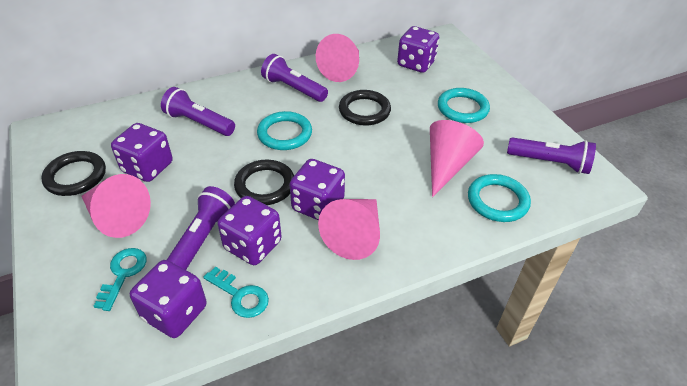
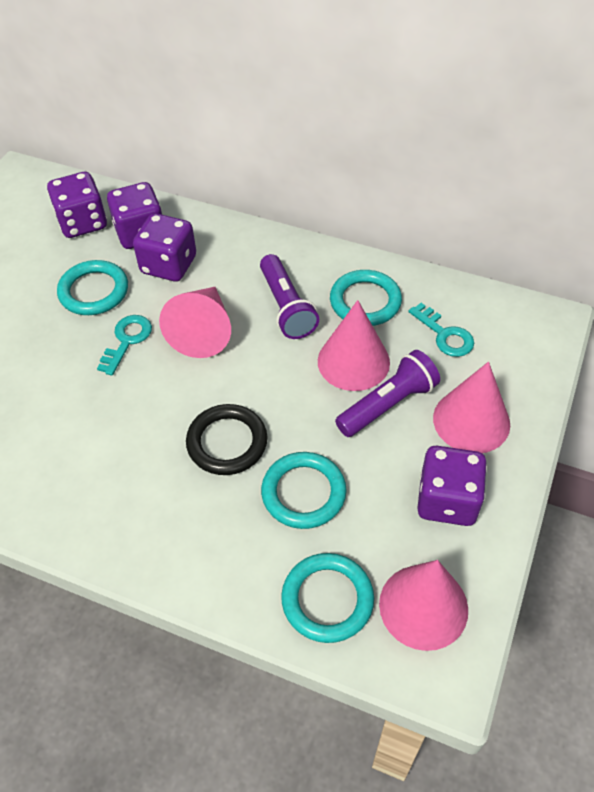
black ring: [41,151,106,196] [234,160,294,205] [339,90,391,126] = 3 -> [186,404,267,475] = 1
purple dice: [111,123,173,182] [130,260,207,338] [217,196,282,265] [290,159,345,220] [397,26,439,73] = 5 -> [47,172,107,238] [107,182,162,249] [133,213,196,282] [417,446,487,526] = 4
purple flashlight: [161,87,235,136] [167,186,235,270] [261,54,328,102] [507,137,596,174] = 4 -> [260,254,319,339] [335,350,440,437] = 2
turquoise ring: [257,111,312,150] [438,88,490,123] [468,174,531,222] = 3 -> [57,260,128,315] [261,452,347,529] [281,553,374,643] [330,270,402,326] = 4

